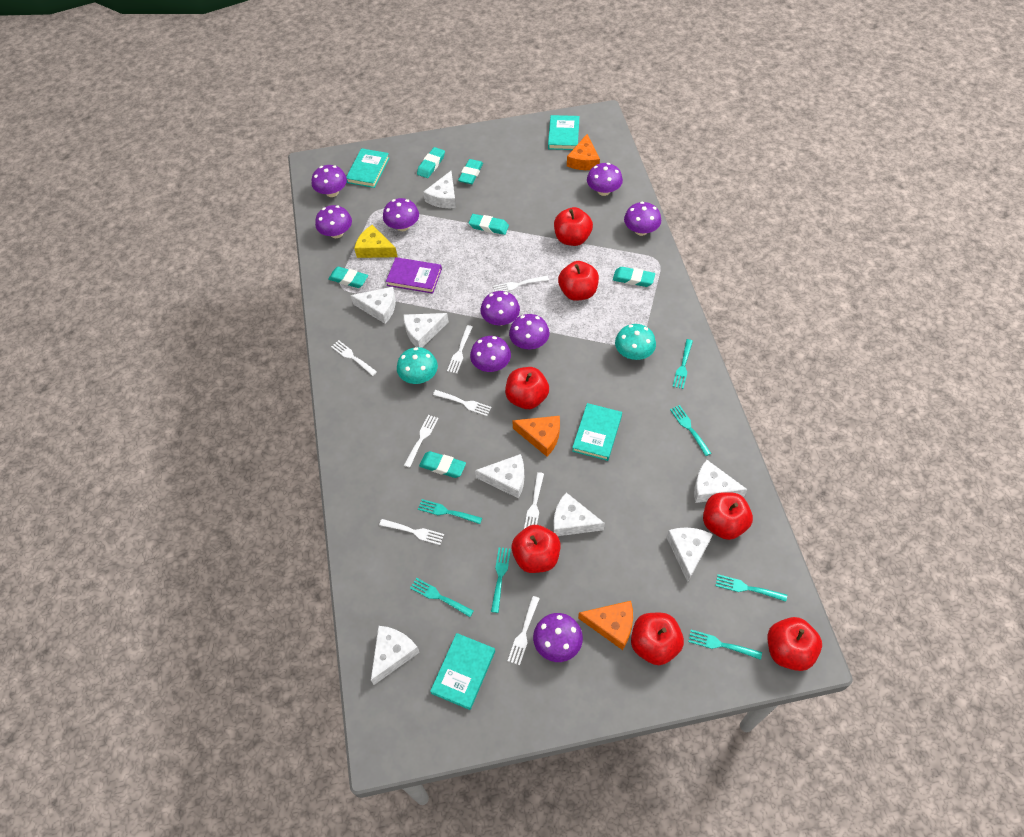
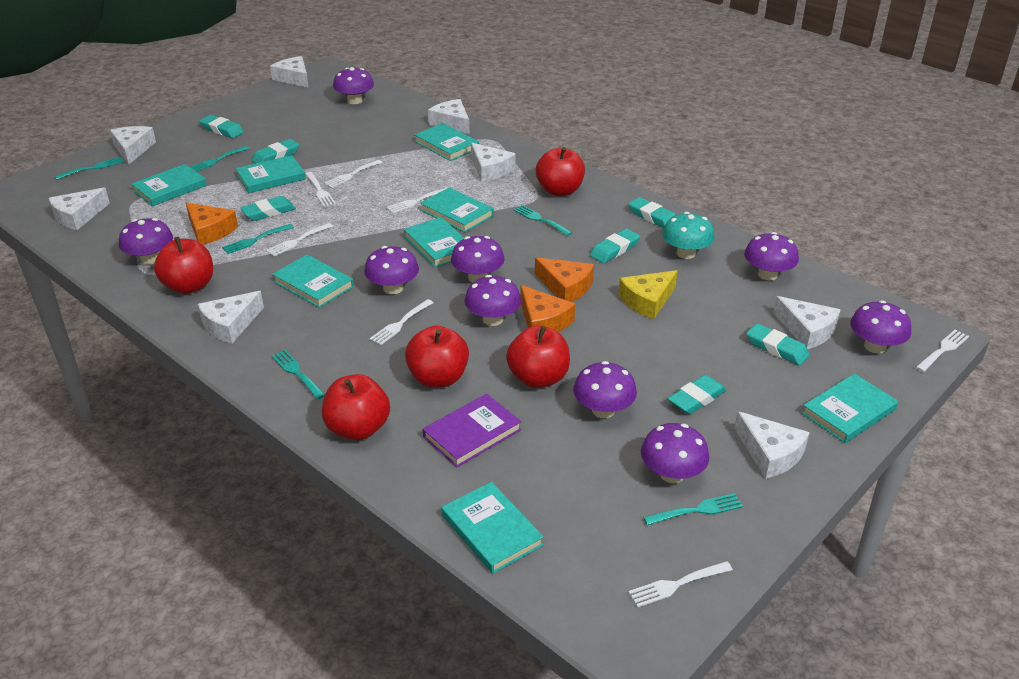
red apple: [505,367,549,409] [512,525,561,573] [554,207,593,246] [558,261,599,301] [631,613,684,665] [703,492,753,540] [767,617,822,671] = 7 -> [154,237,213,294] [322,374,390,440] [405,325,469,388] [506,326,570,388] [536,147,585,196] = 5
turquoise book: [346,148,390,188] [430,633,495,710] [548,115,580,150] [572,403,622,461] = 4 -> [131,164,207,206] [236,155,306,193] [272,254,354,308] [404,217,464,267] [414,123,479,161] [420,187,494,232] [442,482,544,574] [802,373,898,443] = 8
turquoise eraser: [328,267,368,288] [417,147,445,178] [419,451,466,478] [458,159,483,184] [469,214,509,235] [613,267,655,287] = 6 -> [199,115,244,138] [240,196,296,221] [252,139,299,163] [590,229,640,263] [628,197,675,228] [668,375,727,414] [746,323,810,365] = 7
turquoise fork: [410,578,474,617] [418,499,482,524] [491,547,511,613] [670,405,711,456] [673,339,693,389] [688,630,762,660] [715,574,787,602] = 7 -> [55,157,124,180] [190,146,249,172] [222,224,294,254] [271,350,325,400] [514,205,573,236] [643,493,743,526] = 6
turquoise mushroom: [397,347,438,384] [615,324,656,360] = 2 -> [662,212,715,259] = 1
white fork: [331,340,377,376] [379,519,444,545] [404,415,439,468] [433,390,492,416] [447,325,473,374] [493,276,549,292] [508,596,540,665] [524,472,544,529] = 8 -> [266,223,333,257] [305,172,336,207] [324,160,383,188] [370,299,433,345] [386,187,448,213] [628,561,733,607] [915,330,969,372] = 7

